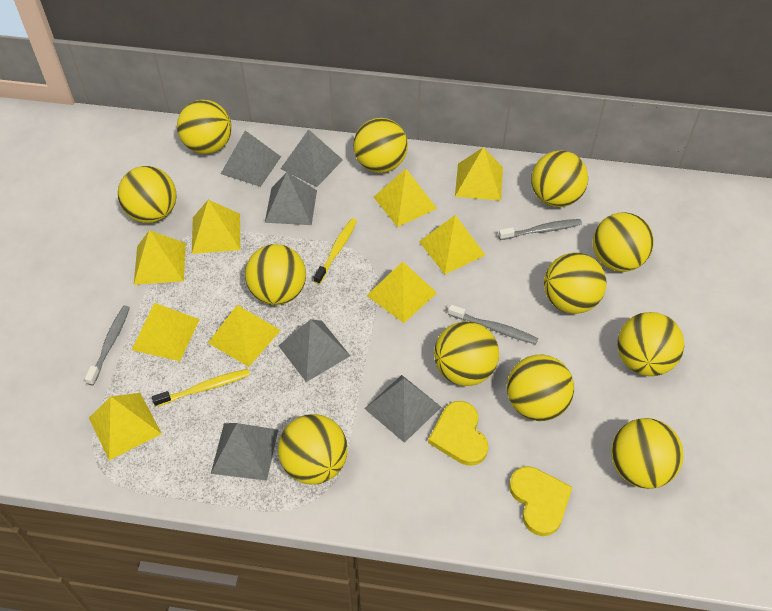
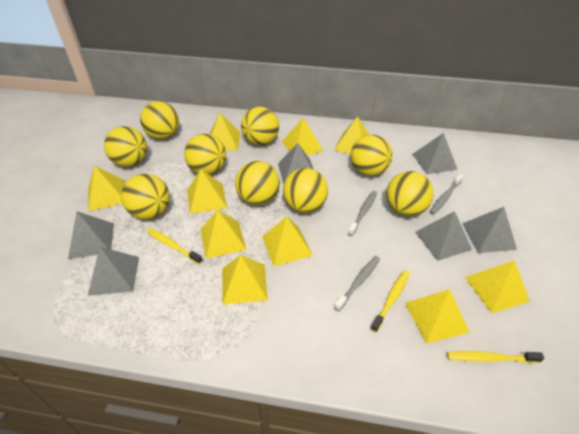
yellow ball: [118,166,177,223] [177,100,232,154] [245,244,306,305] [278,414,348,485] [353,118,408,173] [434,321,499,386] [507,355,574,421] [531,150,588,207] [544,253,606,314] [593,212,654,272] [611,418,684,489] [617,312,684,376] = 12 -> [104,126,147,167] [121,174,170,220] [140,101,179,140] [184,134,226,175] [235,161,280,205] [241,107,279,145] [283,168,328,213] [350,135,392,176] [386,171,434,217] = 9
yellow heart: [428,401,488,466] [509,466,572,536] = 2 -> none = 0
yellow pyramid: [89,393,162,460] [131,303,200,361] [134,230,186,285] [192,200,240,254] [208,305,281,367] [366,261,437,323] [374,169,437,227] [419,215,485,274] [455,147,503,201] = 9 -> [88,166,125,211] [187,169,227,214] [200,210,246,259] [210,113,240,150] [222,255,268,305] [262,216,313,266] [282,118,323,155] [334,116,369,154] [405,289,469,344] [465,260,530,313] = 10
yellow toothbrush: [152,369,250,407] [314,218,357,284] = 2 -> [147,228,203,264] [371,270,410,332] [447,351,544,363] = 3

